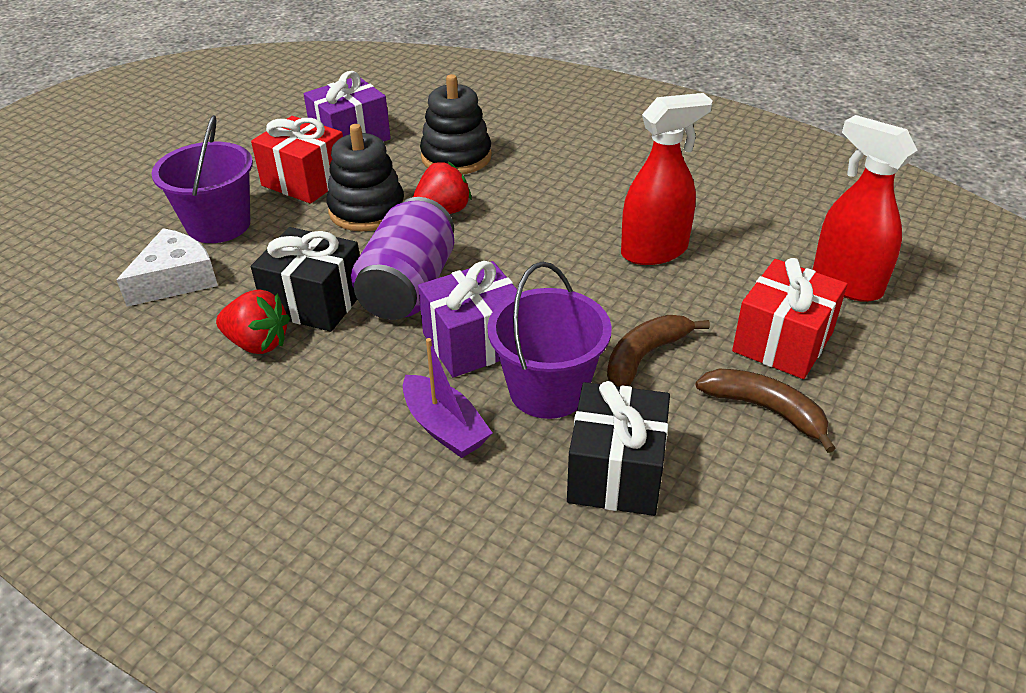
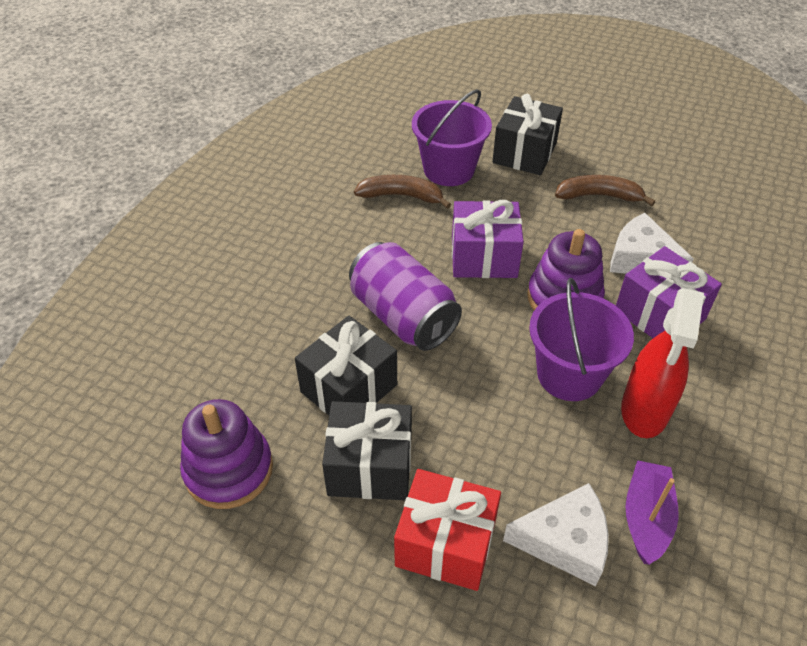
black gift: [251,227,360,332] [567,381,670,516] = 2 -> [295,315,397,415] [322,401,412,500] [492,94,563,175] = 3
black stacking toy: [326,124,404,231] [420,74,492,174] = 2 -> none = 0
purple stacking toy: none = 0 -> [180,399,273,509] [527,229,605,310] = 2
red gift: [251,116,343,204] [732,258,847,379] = 2 -> [394,469,501,591] = 1
red spray bottle: [621,93,713,265] [813,115,918,302] = 2 -> [621,288,704,438] = 1
red strawberry: [216,290,290,354] [413,162,472,214] = 2 -> none = 0
white cheese: [117,228,218,307] = 1 -> [503,483,609,586] [610,213,694,274] = 2

